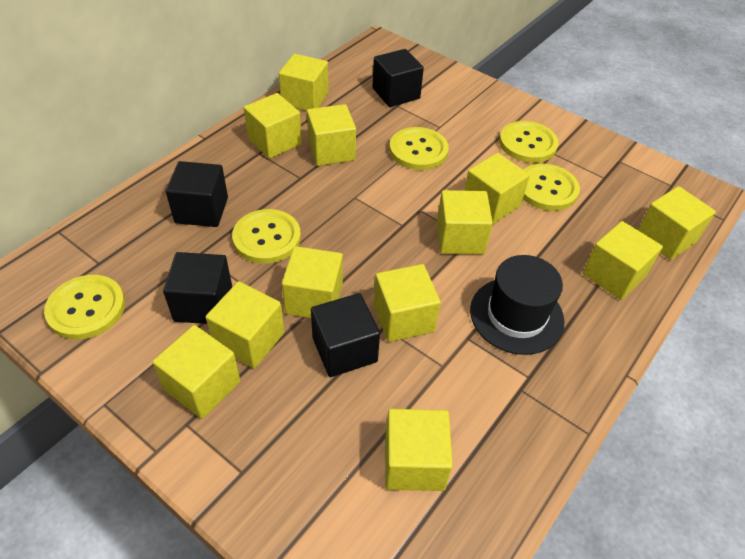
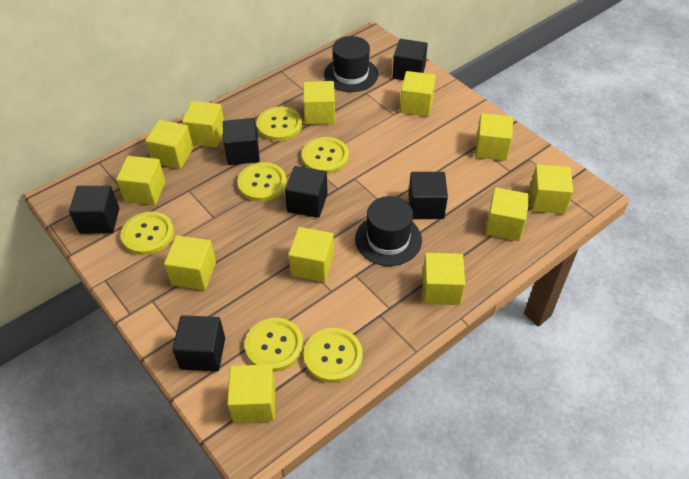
black cube: [163,252,232,324] [166,161,228,227] [311,293,380,377] [373,49,424,107] = 4 -> [69,186,119,234] [172,315,225,371] [223,118,260,165] [285,166,328,218] [392,39,428,80] [409,172,448,219] = 6
black hat: [470,255,564,355] = 1 -> [324,36,378,92] [355,196,422,266] = 2
yellow button: [44,275,125,339] [232,209,301,264] [389,127,449,170] [499,121,559,163] [523,164,580,211] = 5 -> [121,212,174,255] [237,162,287,202] [245,318,303,372] [257,106,302,141] [302,137,349,174] [304,328,363,383] = 6

